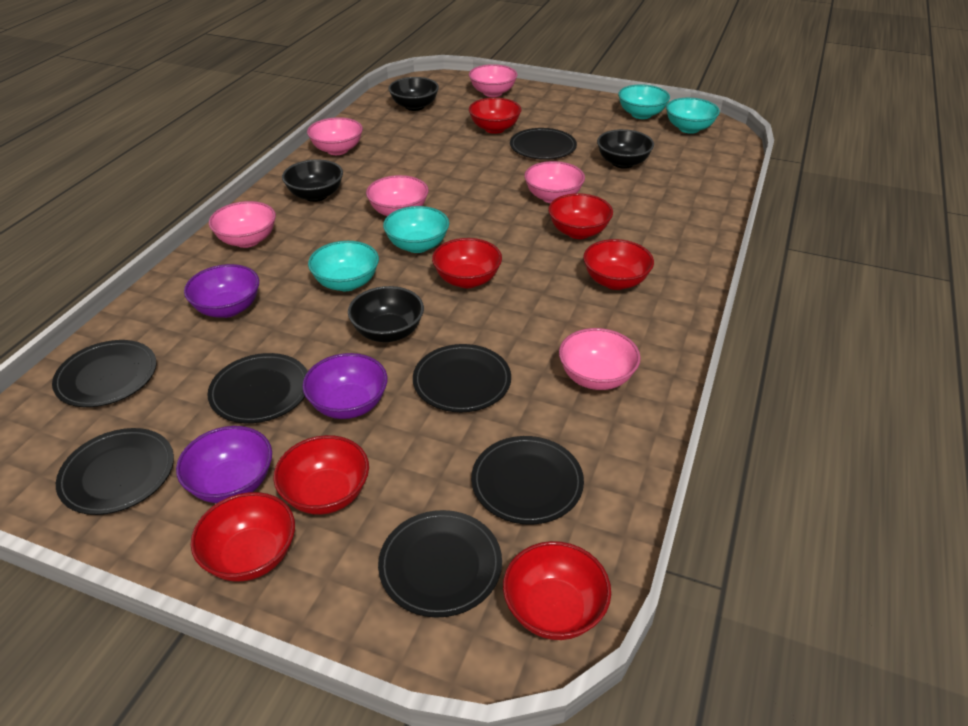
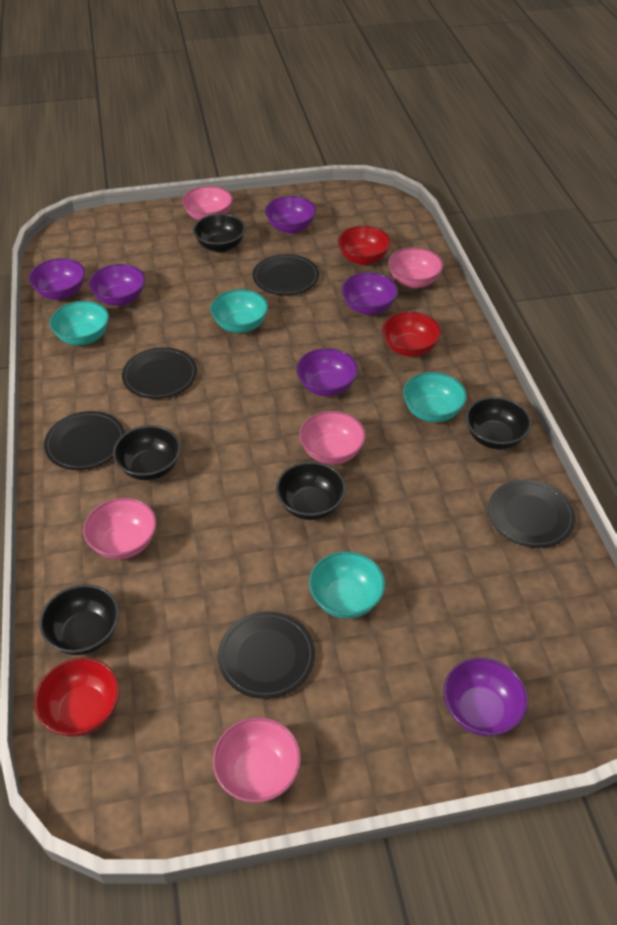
black bowl: [282,159,343,202] [348,286,424,342] [388,77,439,111] [597,129,654,169] = 4 -> [39,584,119,655] [113,425,181,480] [193,214,246,252] [276,462,346,520] [466,397,532,449] = 5
black plate: [52,340,157,407] [56,428,174,515] [207,353,308,423] [378,510,502,618] [413,344,511,412] [471,436,584,525] [510,128,577,160] = 7 -> [44,411,125,470] [122,347,197,399] [218,612,315,699] [252,254,319,295] [488,480,575,548] = 5
pink bowl: [209,201,276,248] [307,117,363,155] [366,175,428,216] [469,64,518,97] [524,161,585,203] [559,328,641,390] = 6 -> [83,498,157,559] [182,186,233,220] [212,717,301,803] [299,411,366,465] [388,247,443,288] = 5
purple bowl: [176,426,272,503] [184,264,259,318] [302,353,387,419] = 3 -> [28,258,85,300] [89,264,145,306] [265,196,316,234] [296,348,358,396] [341,272,398,315] [443,658,528,736] = 6
red bowl: [191,492,295,581] [273,435,369,515] [432,238,502,288] [469,98,521,134] [503,541,611,640] [548,193,613,239] [583,239,654,290] = 7 -> [34,658,120,737] [338,226,391,265] [382,311,441,357] = 3

